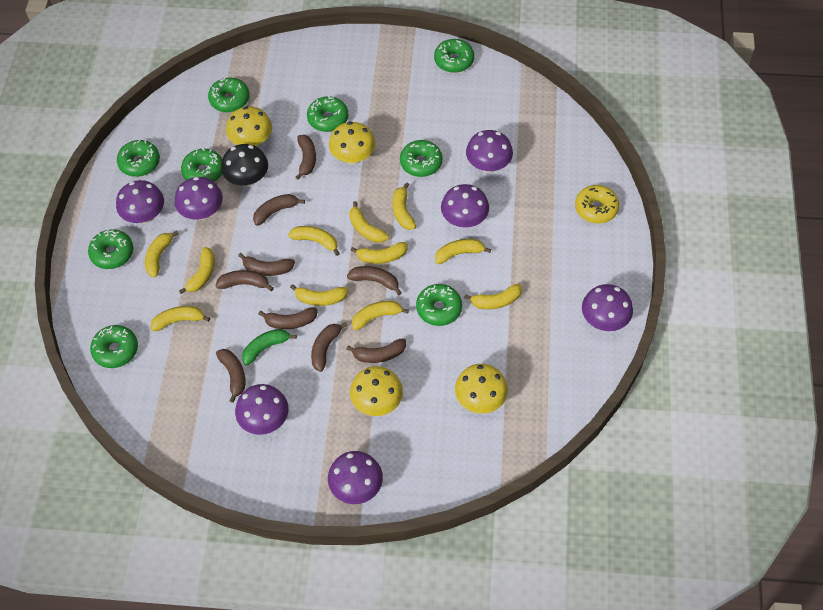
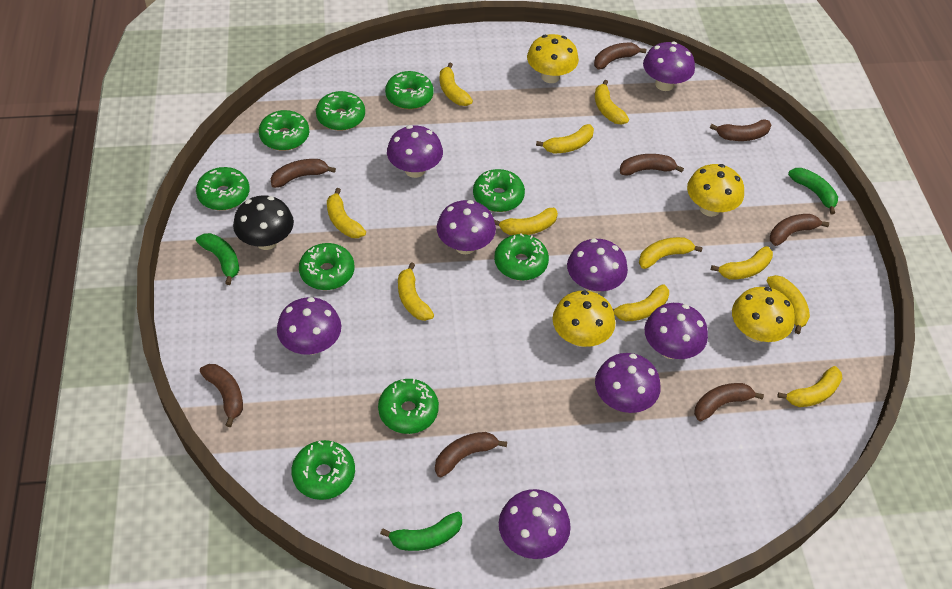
brown banana: [216,270,274,291] [216,349,245,403] [238,253,295,276] [253,194,305,226] [258,307,318,329] [295,135,316,180] [311,322,348,372] [346,338,406,363] [347,266,402,295] = 9 -> [200,364,243,427] [271,159,336,188] [435,432,507,477] [594,42,647,69] [620,154,684,176] [694,383,764,421] [710,119,771,141] [770,214,829,246] = 8
green banana: [242,329,297,366] = 1 -> [196,233,239,285] [380,512,462,551] [788,168,838,215] = 3
purple mushroom: [116,180,164,224] [175,177,223,220] [235,384,289,435] [328,451,383,504] [441,184,489,228] [466,130,513,173] [582,284,633,331] = 7 -> [277,297,341,355] [387,125,443,178] [437,200,496,254] [499,489,571,559] [567,239,628,293] [595,353,661,413] [643,42,695,91] [644,303,708,359] = 8
yellow donut: [575,185,619,224] = 1 -> none = 0

